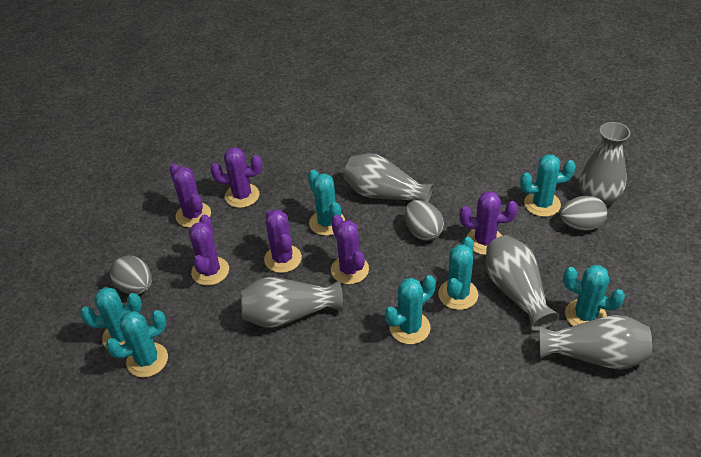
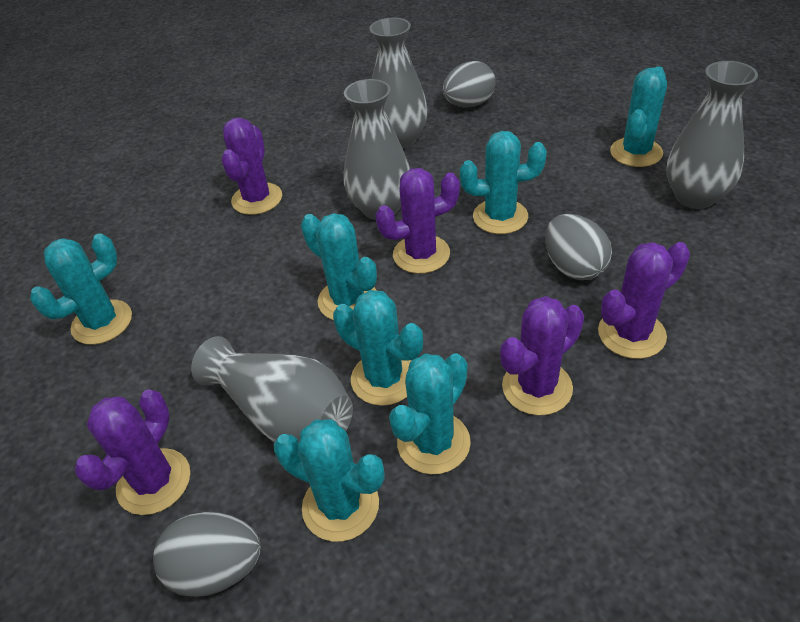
grey vase: [240,277,343,328] [344,153,434,202] [486,235,559,331] [539,315,652,369] [579,122,631,206] = 5 -> [191,336,353,443] [344,79,410,220] [370,18,428,149] [666,61,758,209] = 4
purple cactus: [169,163,211,228] [189,214,229,286] [210,147,262,208] [264,210,302,273] [331,215,369,284] [460,191,518,255] = 6 -> [74,389,190,515] [222,117,282,215] [375,168,460,274] [500,296,584,415] [598,242,690,359] = 5

